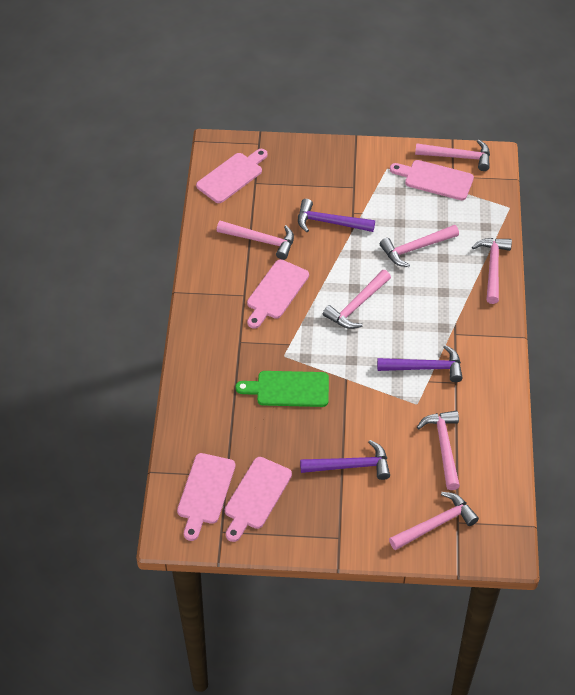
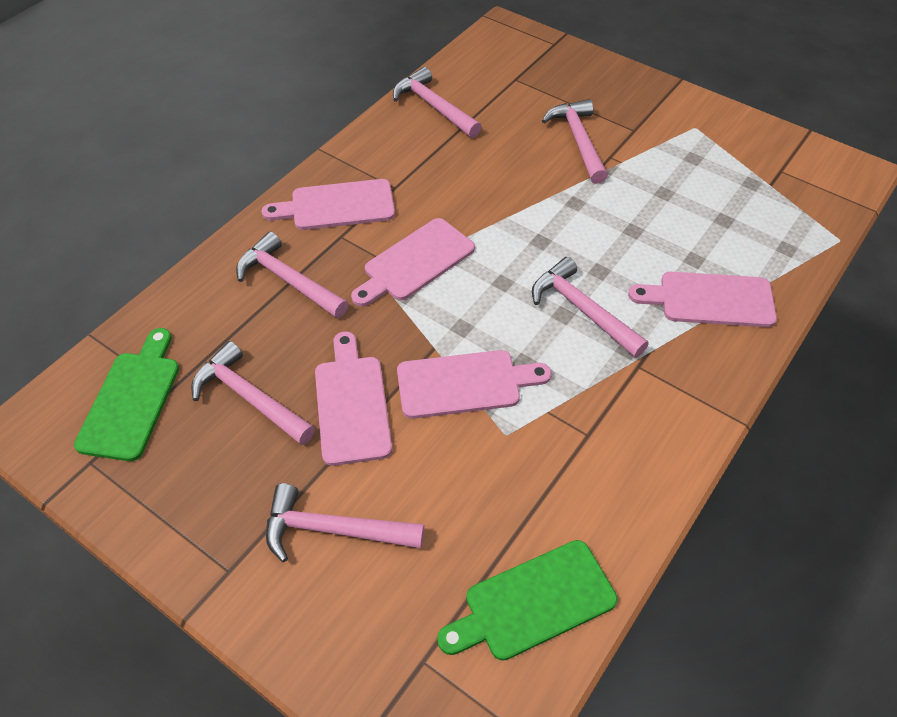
green cutting board: [236,371,329,407] = 1 -> [74,328,179,461] [437,540,618,661] = 2
pink hammer: [217,221,294,260] [323,270,391,329] [380,225,459,267] [389,492,479,550] [415,140,490,171] [417,411,460,490] [472,238,512,304] = 7 -> [191,341,315,445] [236,231,349,318] [266,483,424,562] [393,67,482,138] [532,257,649,358] [542,99,608,184] = 6
purple hammer: [298,199,375,232] [300,440,390,480] [377,345,463,382] = 3 -> none = 0

